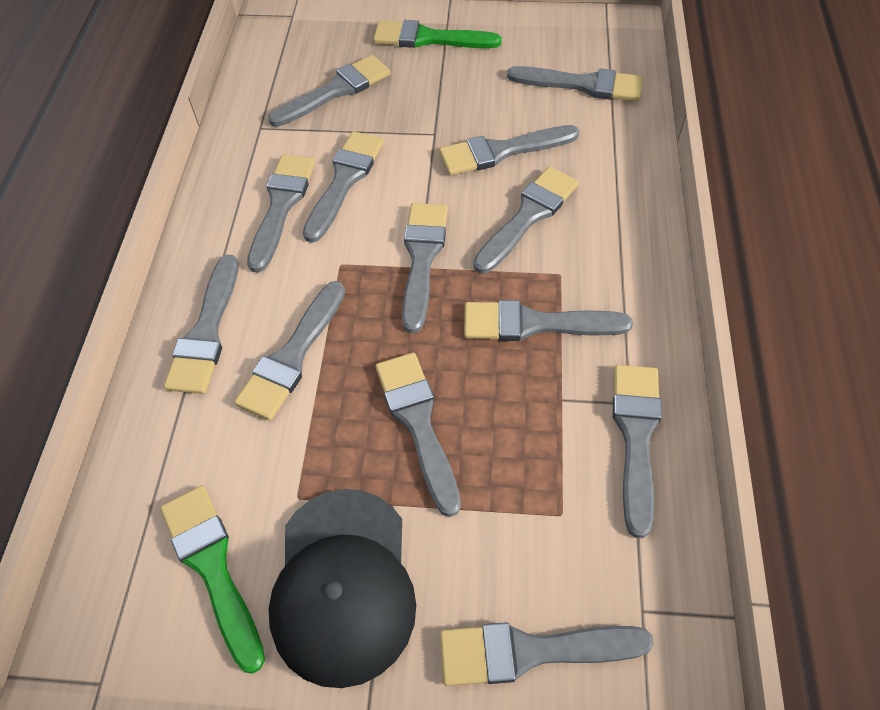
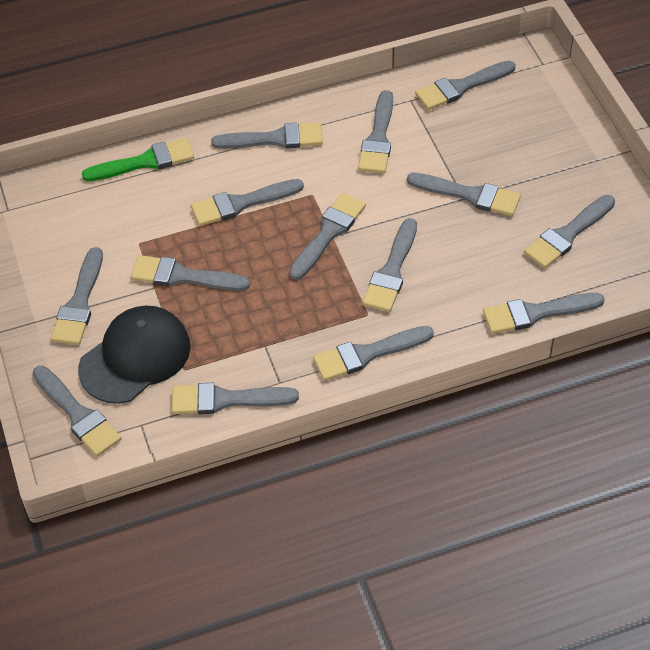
green brush: [160,485,265,674] [373,20,502,48] = 2 -> [82,138,194,181] = 1
grey brush: [164,255,238,394] [234,281,345,420] [247,154,315,273] [268,55,390,127] [303,131,384,243] [375,353,461,517] [402,203,448,333] [439,125,580,175] [440,622,654,686] [464,300,633,341] [473,167,579,274] [507,66,643,101] [613,365,662,538] = 13 -> [33,366,121,457] [51,247,103,345] [131,255,250,291] [172,383,299,414] [191,179,304,226] [211,122,323,149] [289,193,366,280] [313,326,434,381] [358,90,393,173] [362,218,417,312] [407,173,521,216] [415,61,516,110] [483,293,605,334] [524,195,615,268] = 14

